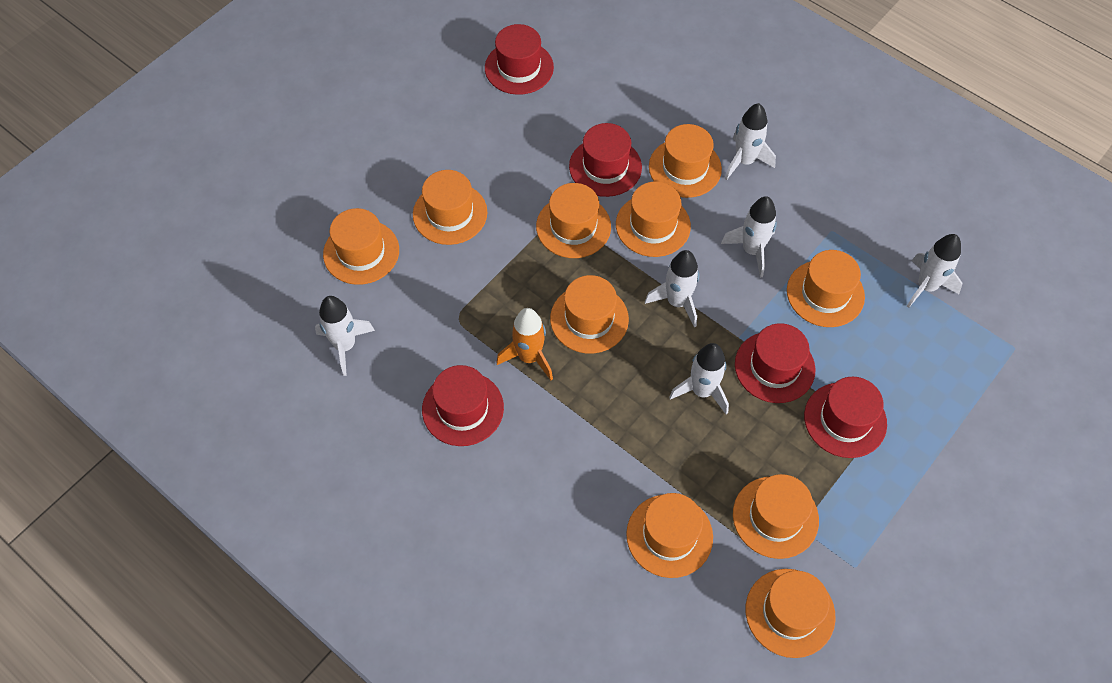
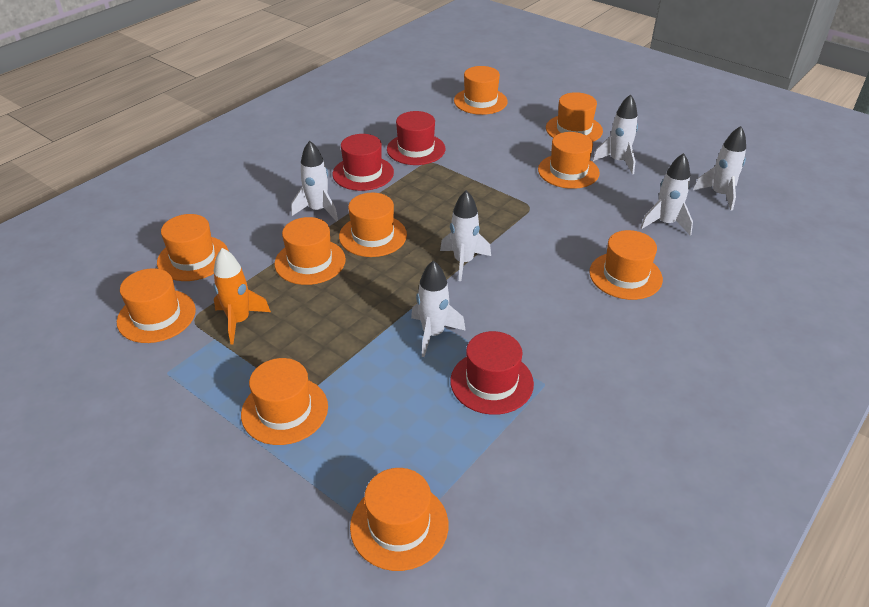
red hat: [422,365,504,446] [485,24,554,95] [569,123,642,197] [735,323,815,403] [804,377,887,458] = 5 -> [332,134,394,191] [387,111,445,165] [450,331,534,415] = 3

